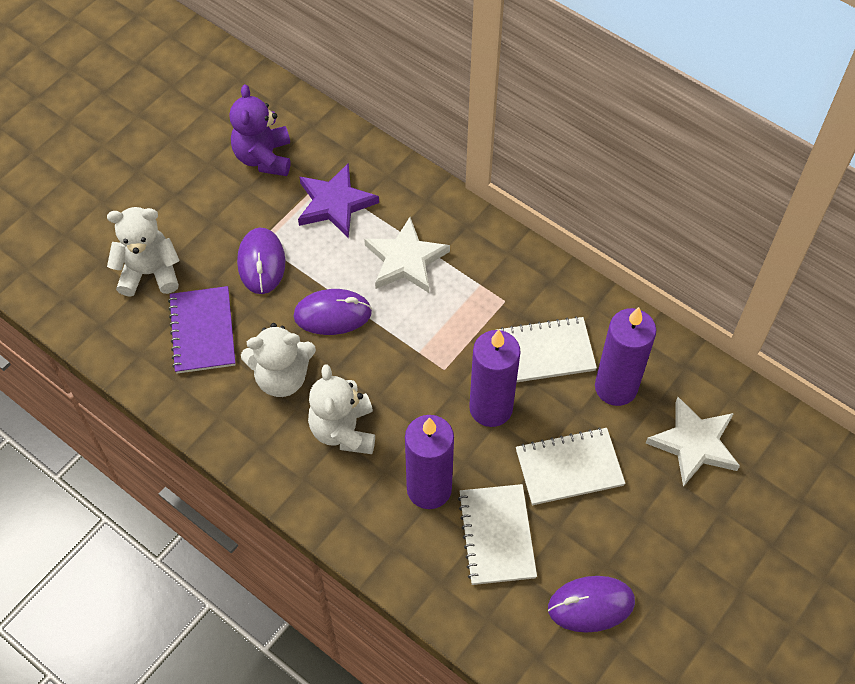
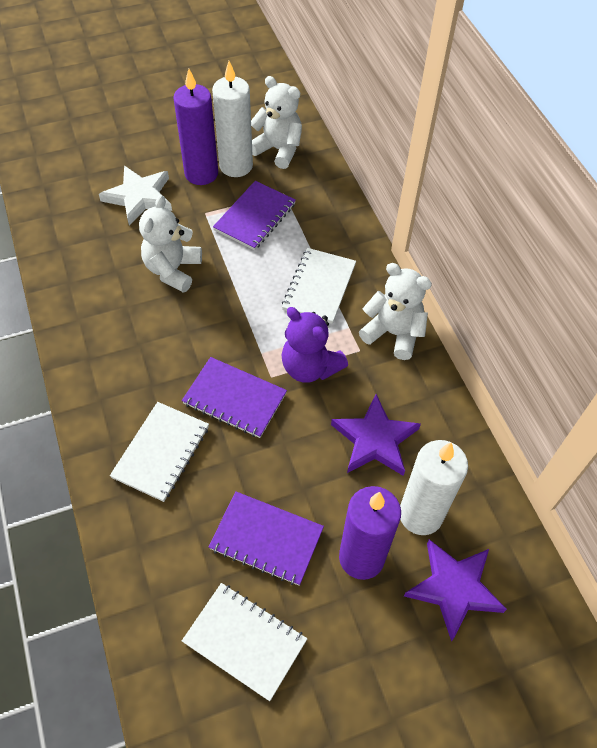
purple candle: [405,415,454,509] [469,330,521,427] [595,307,656,406] = 3 -> [173,69,218,185] [339,486,401,580] = 2
purple mouse: [237,228,285,294] [293,289,372,335] [548,576,635,633] = 3 -> none = 0
purple notebook: [168,286,236,374] = 1 -> [182,357,287,438] [209,491,324,586] [213,181,296,250] = 3
purple star: [298,163,379,238] = 1 -> [331,394,421,476] [404,539,507,641] = 2
white candle: none = 0 -> [212,61,253,177] [400,440,468,535] = 2
white star: [364,217,450,293] [646,397,740,487] = 2 -> [99,166,172,225] = 1

